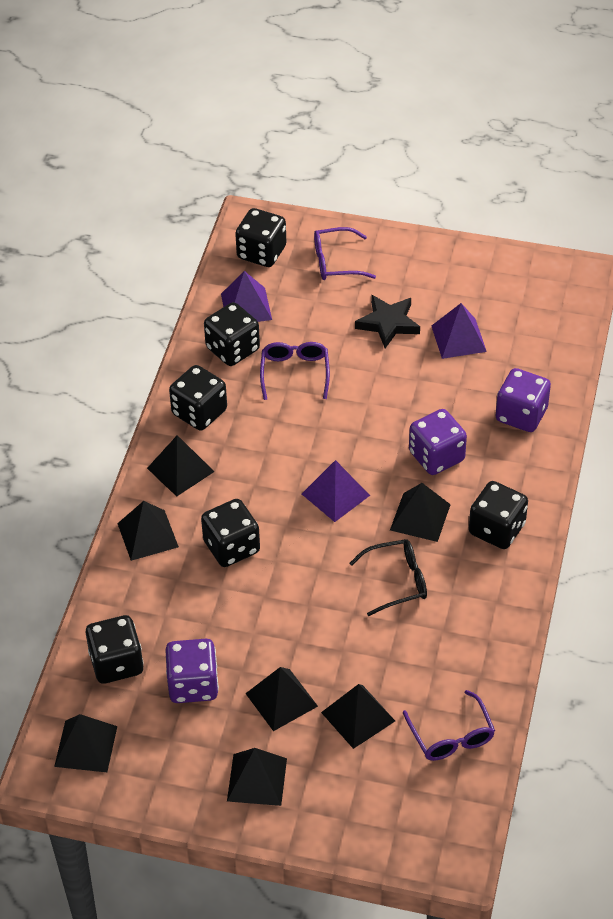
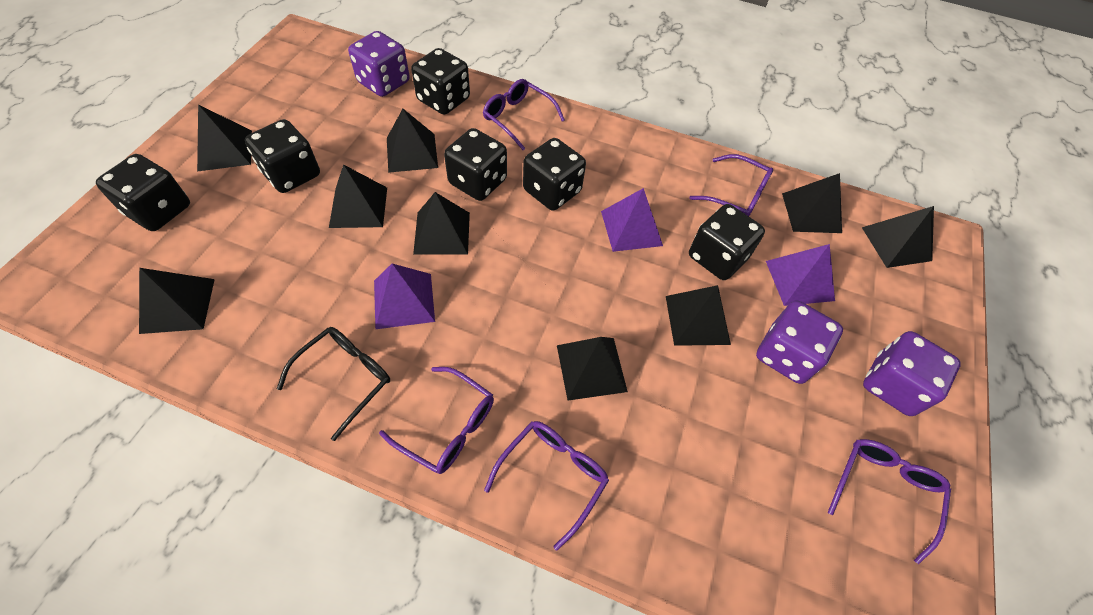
black pyramid: [54,714,117,772] [117,501,179,561] [147,435,214,497] [227,748,287,806] [245,667,318,731] [321,684,395,749] [390,483,451,542] = 7 -> [139,268,215,334] [197,105,252,172] [329,164,387,228] [387,109,438,173] [413,192,470,255] [557,337,628,401] [666,285,731,346] [782,173,842,233] [862,206,934,268] = 9
black star: [355,295,420,348] = 1 -> none = 0
purple glasses: [260,342,330,400] [314,227,376,280] [403,690,495,761] = 3 -> [379,367,494,474] [483,79,565,150] [484,421,609,551] [689,154,773,216] [828,439,951,565] = 5

